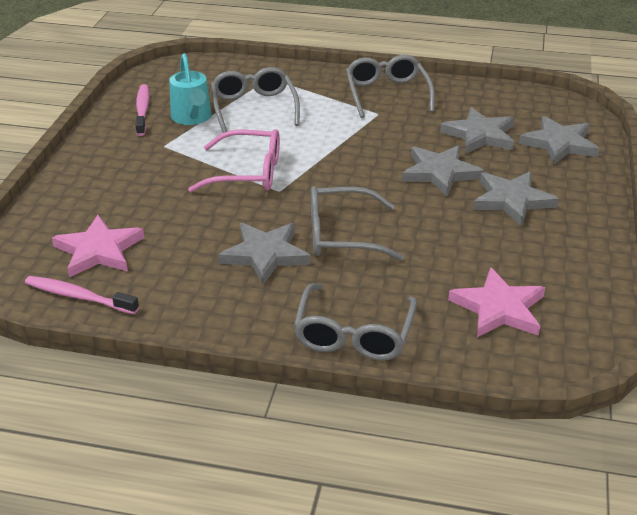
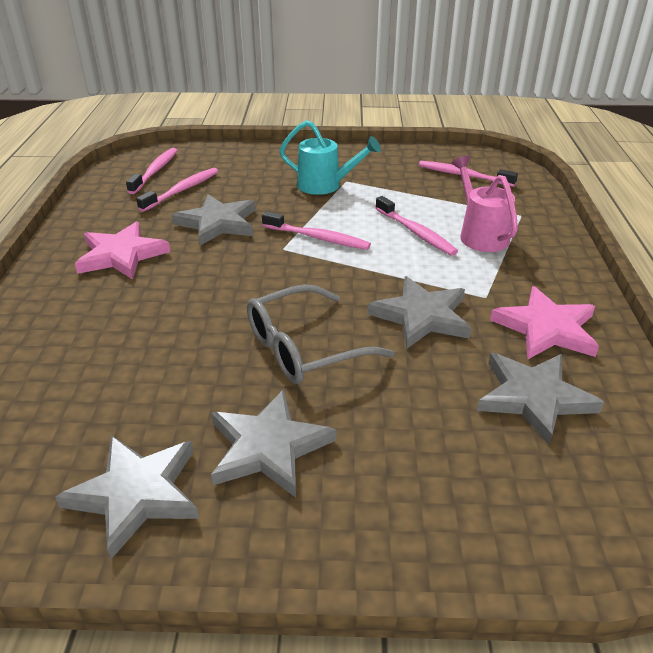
grey glasses: [211,67,300,133] [294,284,417,361] [311,186,404,261] [346,55,435,118] = 4 -> [247,284,395,384] = 1
pink glasses: [188,129,280,192] = 1 -> none = 0
pink toothbrush: [25,276,139,314] [135,84,149,136] = 2 -> [126,148,178,194] [136,168,218,212] [262,211,371,250] [376,196,458,256] [419,161,518,187] = 5
pink watering can: none = 0 -> [452,156,518,252] = 1

